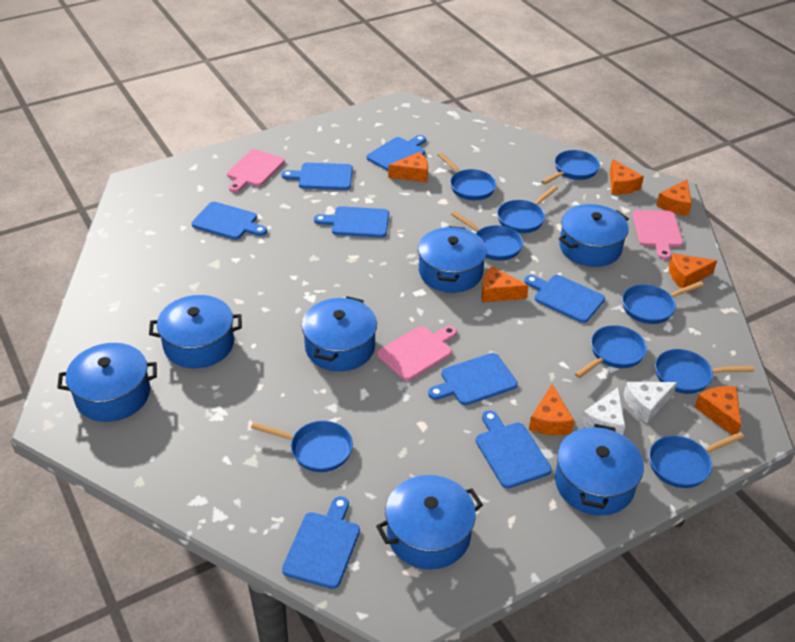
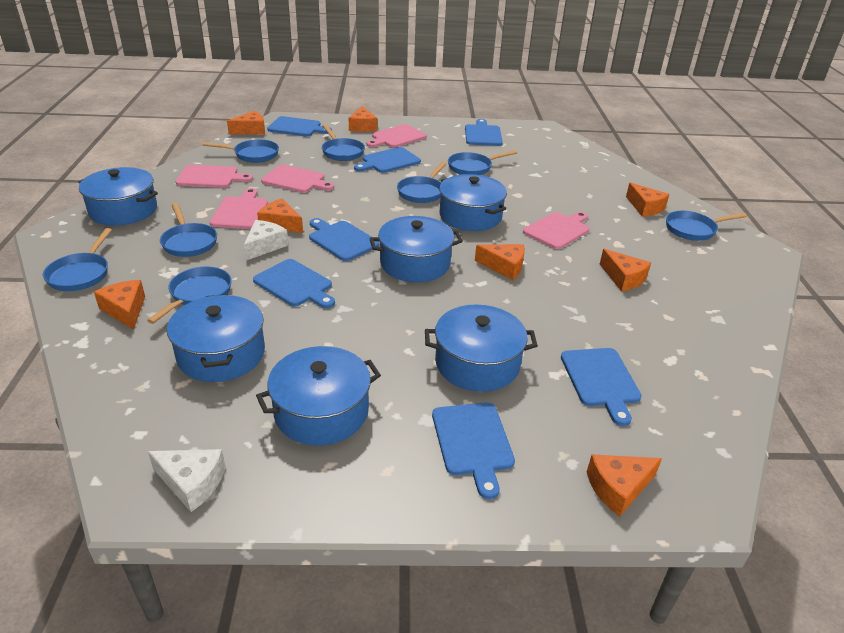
blue cutting board: [191,202,267,240] [281,163,353,190] [282,496,360,589] [314,206,389,238] [367,135,426,171] [428,353,518,405] [476,410,552,488] [524,275,605,323] = 8 -> [253,259,335,308] [267,116,332,137] [309,218,380,261] [354,147,421,173] [432,402,515,499] [465,119,503,146] [561,348,642,426] = 7
blue pan: [251,421,353,472] [438,153,496,200] [451,211,523,261] [497,186,558,233] [541,150,600,184] [575,325,647,378] [622,281,704,324] [649,432,745,488] [655,349,754,394] = 9 -> [43,228,112,291] [147,267,232,324] [160,203,217,257] [202,139,279,163] [322,124,365,161] [397,161,447,203] [448,150,517,175] [666,211,747,241] = 8
blue pot: [57,343,157,422] [149,295,242,368] [302,296,377,371] [376,475,483,570] [418,226,487,293] [555,424,644,516] [559,204,629,267] = 7 -> [78,167,158,226] [167,294,265,382] [256,346,381,446] [370,216,463,282] [425,305,538,392] [439,174,507,231] = 6
orange cheese: [388,152,428,183] [481,266,529,302] [529,384,574,435] [610,159,644,195] [656,180,692,216] [669,253,717,288] [695,386,741,435] = 7 -> [94,280,145,330] [227,111,265,134] [257,199,303,233] [349,106,377,132] [475,244,525,280] [587,454,662,517] [600,249,651,291] [626,183,670,216] = 8
pink cutting board: [227,149,285,192] [377,326,457,381] [632,210,683,260] = 3 -> [176,165,253,188] [210,188,268,229] [261,165,334,193] [367,124,427,148] [523,212,590,249] = 5

